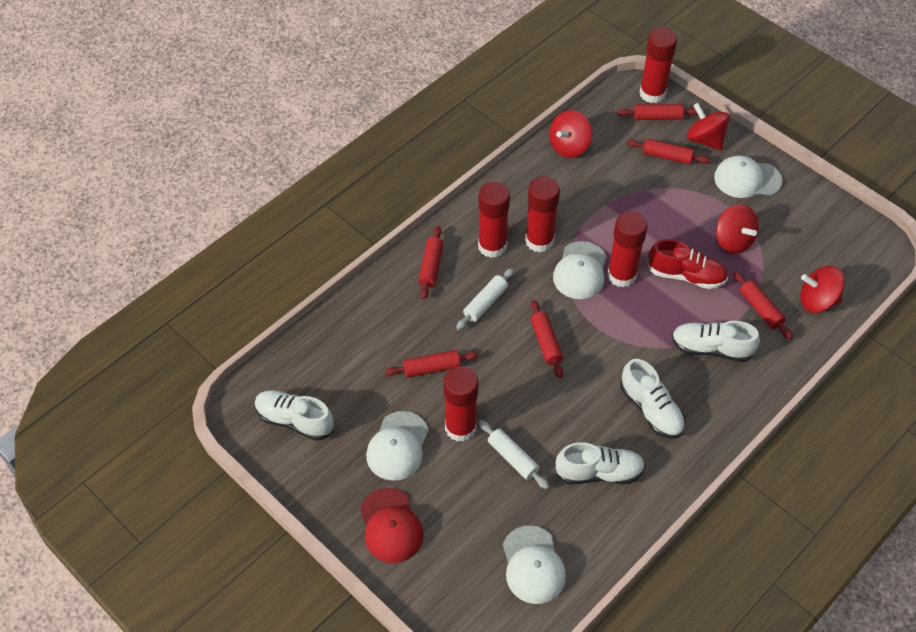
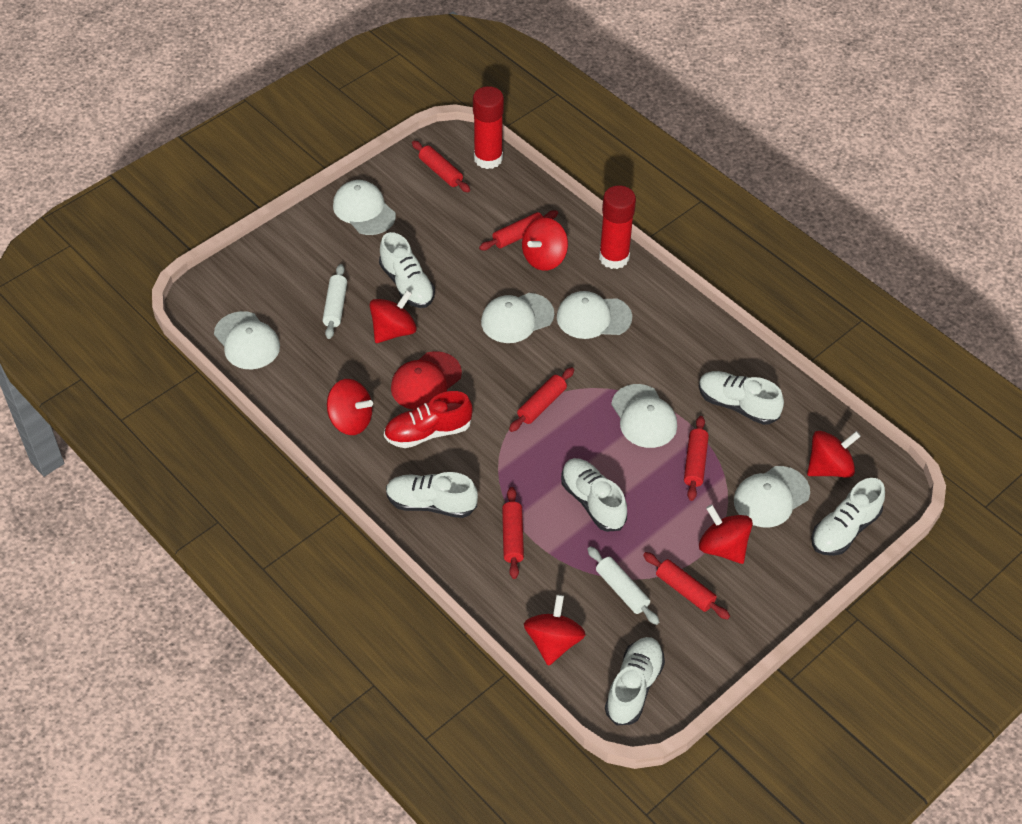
red glue stick: [443,366,478,442] [478,182,510,258] [525,176,560,252] [607,211,648,288] [640,28,677,103] = 5 -> [473,86,504,169] [599,185,636,269] = 2
red spinning top: [549,110,592,158] [687,103,730,151] [716,204,759,254] [800,266,845,313] = 4 -> [327,379,373,435] [369,290,417,343] [522,218,568,271] [524,595,586,666] [699,505,753,564] [807,431,861,478] = 6
white cap: [366,411,429,481] [503,525,566,604] [553,241,606,299] [714,155,782,198] = 4 -> [214,311,280,369] [333,180,396,235] [481,293,554,343] [557,291,632,339] [611,384,677,448] [734,466,810,528] = 6
white shoe: [255,390,334,441] [555,442,645,484] [620,359,685,439] [672,321,760,362] = 4 -> [379,232,435,308] [386,472,478,518] [561,458,627,532] [605,637,665,725] [699,371,784,425] [812,478,885,556] = 6

